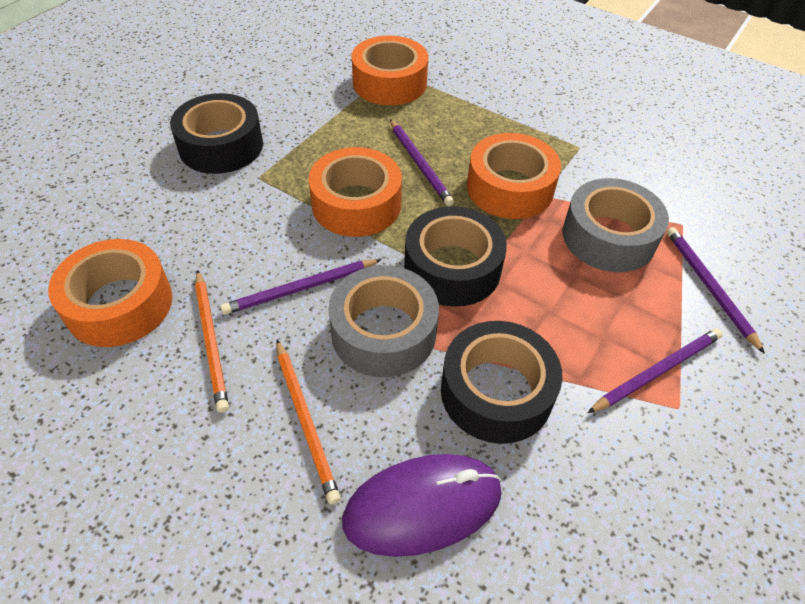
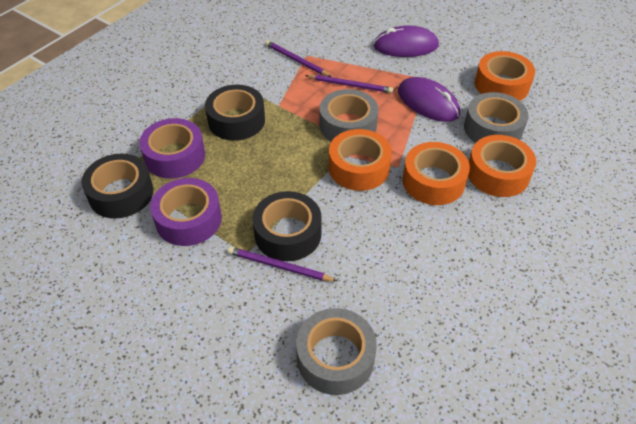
grey tape: [328,265,439,377] [563,178,669,272] = 2 -> [296,308,377,395] [319,89,378,142] [464,92,529,143] = 3
orange pencil: [195,270,229,413] [276,340,341,504] = 2 -> none = 0
purple mouse: [342,454,502,557] = 1 -> [373,25,439,57] [398,77,460,122] = 2
purple pencil: [221,259,381,315] [390,119,454,206] [588,328,723,413] [667,227,765,354] = 4 -> [228,247,337,281] [265,40,332,77] [305,75,393,93] = 3
purple tape: none = 0 -> [139,118,205,179] [150,178,222,246] = 2

